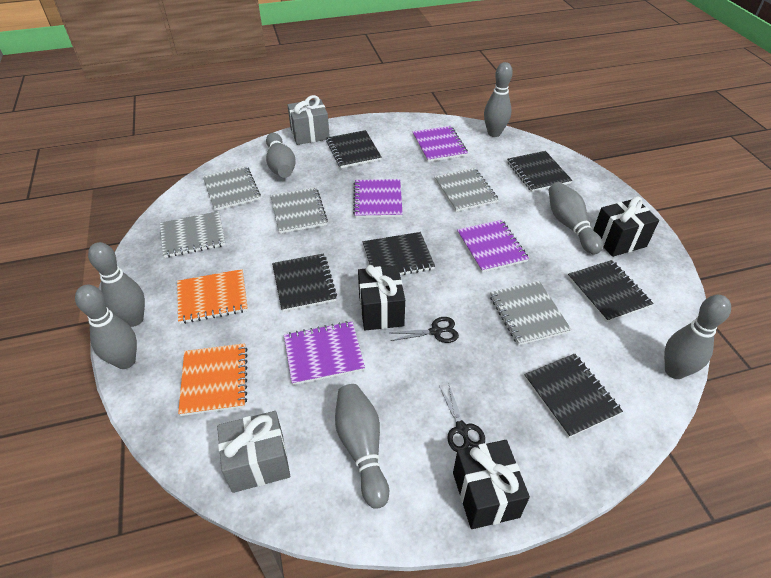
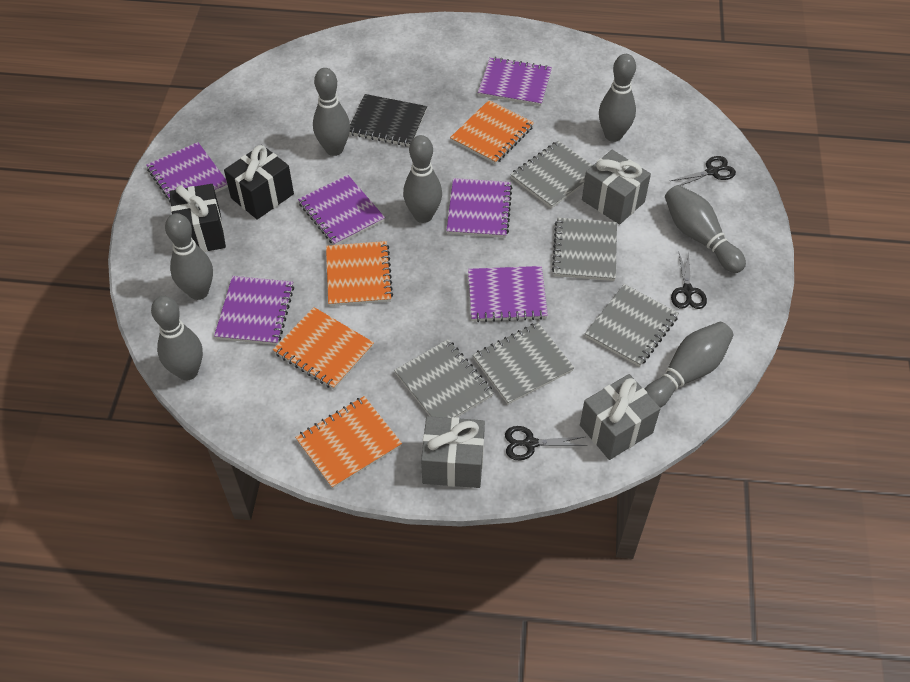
black gift: [358,265,405,331] [453,440,530,529] [593,197,659,257] = 3 -> [169,184,226,252] [224,145,294,220] = 2
black notebook: [272,253,337,312] [326,130,382,168] [363,232,435,275] [507,151,572,192] [524,354,623,438] [568,260,654,322] = 6 -> [349,94,427,147] = 1
black scissors: [390,317,459,343] [439,383,485,452] = 2 -> [505,426,586,460] [671,156,736,186] [671,251,707,309] = 3
grey gift: [217,411,290,493] [287,95,330,145] = 2 -> [421,416,485,488] [580,374,660,460] [582,150,651,225] = 3
orange notebook: [177,269,248,324] [178,343,247,416] = 2 -> [273,307,374,389] [295,396,402,489] [326,241,393,306] [450,100,534,164] = 4
purple notebook: [284,321,365,385] [353,179,403,218] [412,126,468,162] [457,220,529,273] = 4 -> [146,142,228,203] [214,276,294,345] [298,175,385,245] [446,178,512,238] [468,266,548,322] [478,57,552,106] = 6

